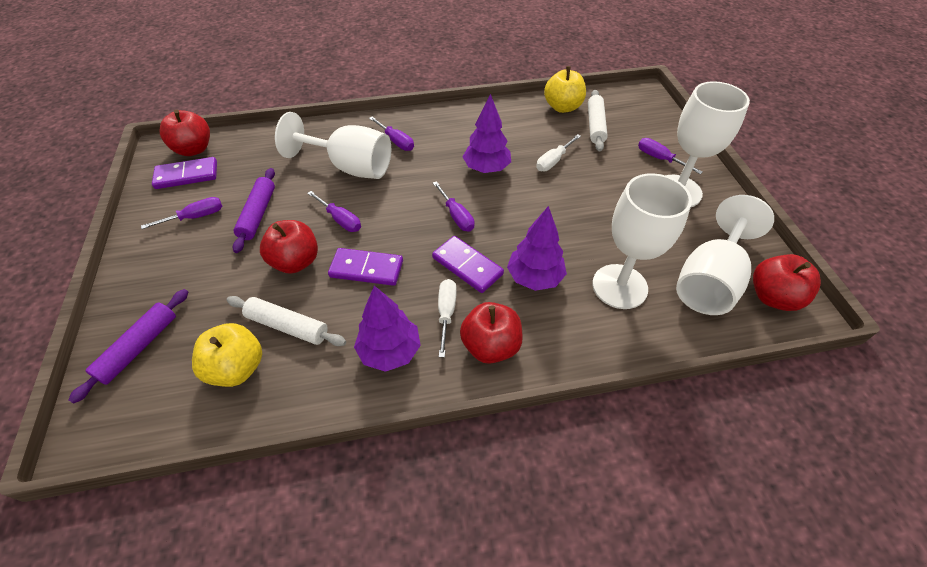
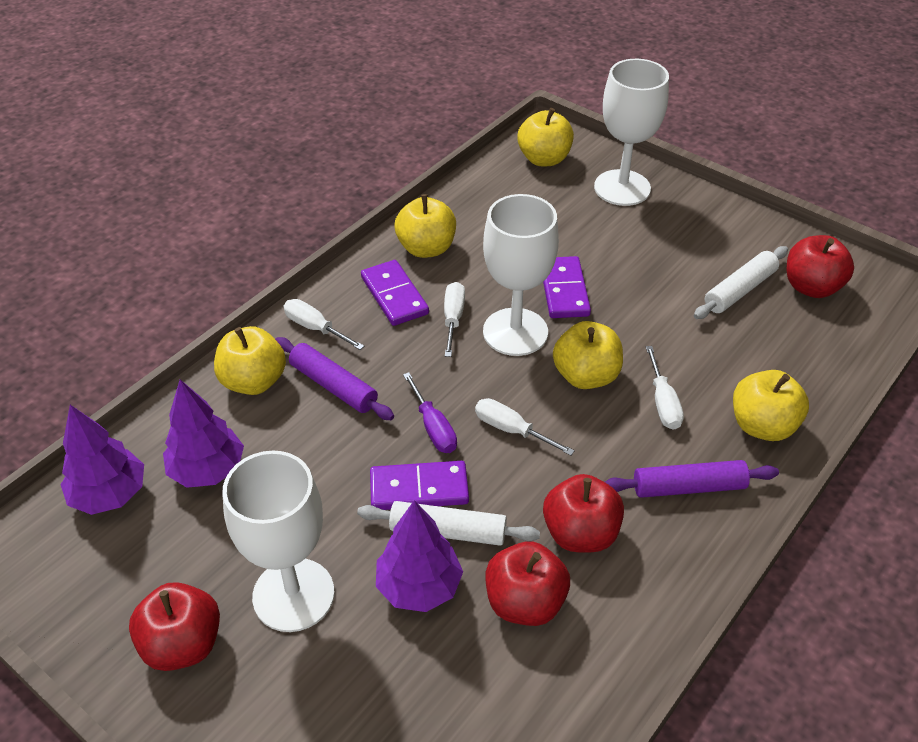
purple screwdriver: [141,197,222,229] [307,191,361,232] [369,117,414,151] [433,181,475,231] [638,138,703,174] = 5 -> [403,372,457,453] = 1
white goblet: [275,112,391,179] [592,173,692,309] [665,81,750,207] [676,195,774,315] = 4 -> [222,450,335,632] [483,194,559,356] [594,59,669,206] = 3
white screwdriver: [438,279,457,358] [536,134,581,171] = 2 -> [284,299,364,350] [444,282,465,357] [475,398,575,456] [646,346,684,430] = 4
yellow apple: [192,323,262,387] [544,66,586,113] = 2 -> [214,326,286,395] [395,194,456,258] [517,108,574,166] [553,321,623,389] [733,370,809,441] = 5

